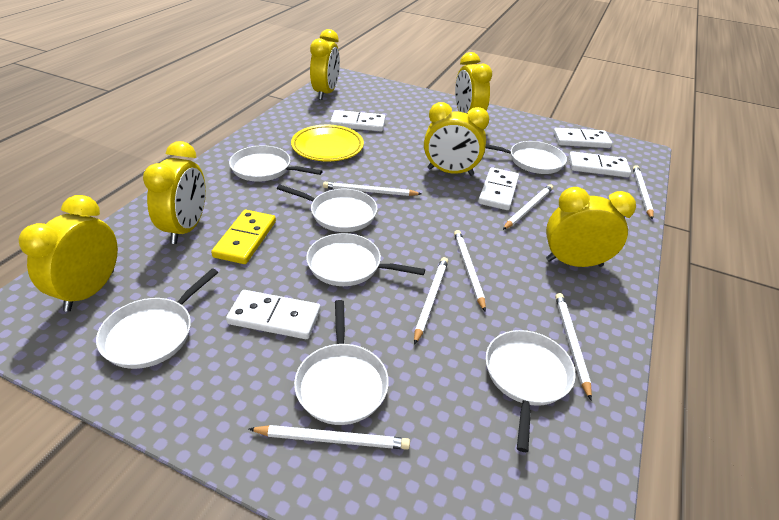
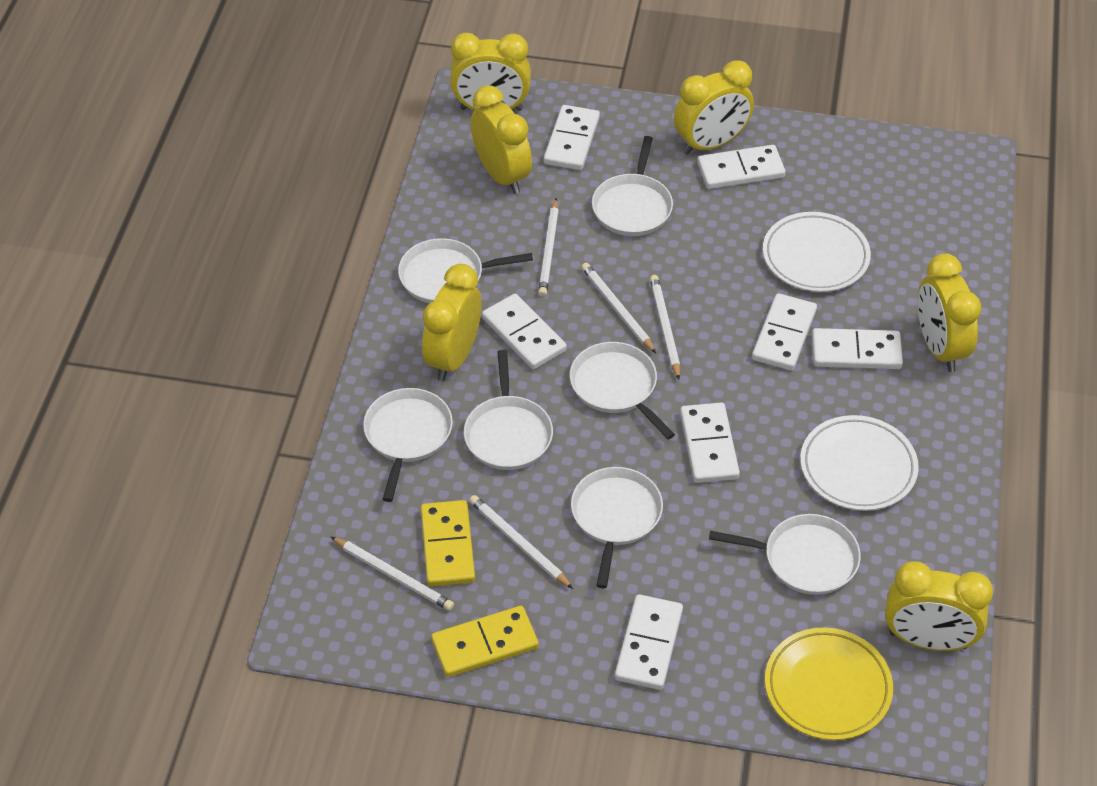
white domino: [226,290,320,339] [330,110,385,131] [478,167,519,210] [554,128,612,148] [569,151,631,177] = 5 -> [482,294,567,369] [544,105,600,170] [615,594,683,690] [680,402,740,483] [697,145,786,189] [752,293,817,371] [812,328,903,369] = 7
white pencil: [249,425,410,450] [323,182,421,196] [414,257,448,345] [454,230,486,312] [503,184,553,230] [555,293,592,400] [633,165,654,220] = 7 -> [331,537,454,611] [469,495,573,589] [538,198,559,297] [581,263,656,353] [650,275,680,379] = 5
white plate: none = 0 -> [763,212,871,292] [800,415,919,511] = 2
yellow domino: [211,210,276,264] = 1 -> [421,500,475,587] [431,606,539,677] = 2

